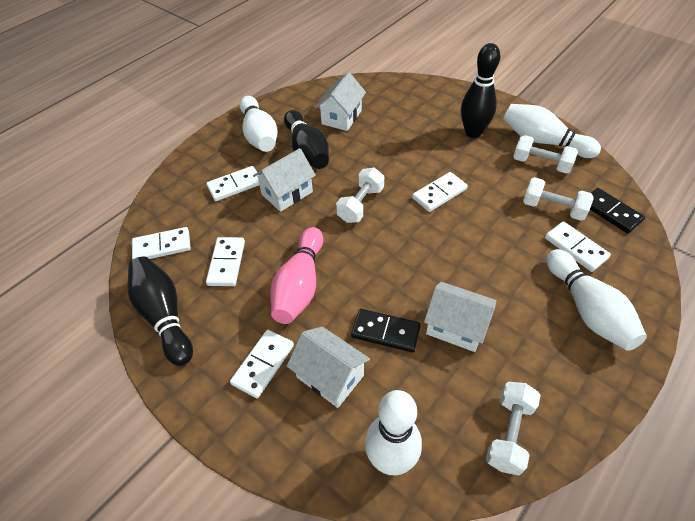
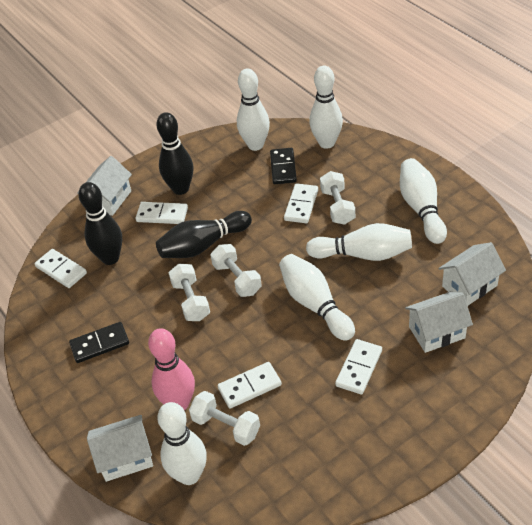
white bowling pin: [240,96,277,152] [365,390,422,475] [503,104,601,158] [546,249,647,351] = 4 -> [157,402,207,485] [237,68,270,151] [279,254,355,341] [306,223,412,261] [309,66,343,149] [400,158,447,244] = 6
white domino: [132,227,191,259] [206,166,259,201] [206,237,245,286] [230,330,294,399] [412,172,468,212] [545,221,611,272] = 6 -> [34,249,87,288] [135,202,188,224] [218,362,282,409] [284,183,318,223] [335,339,382,395] = 5

